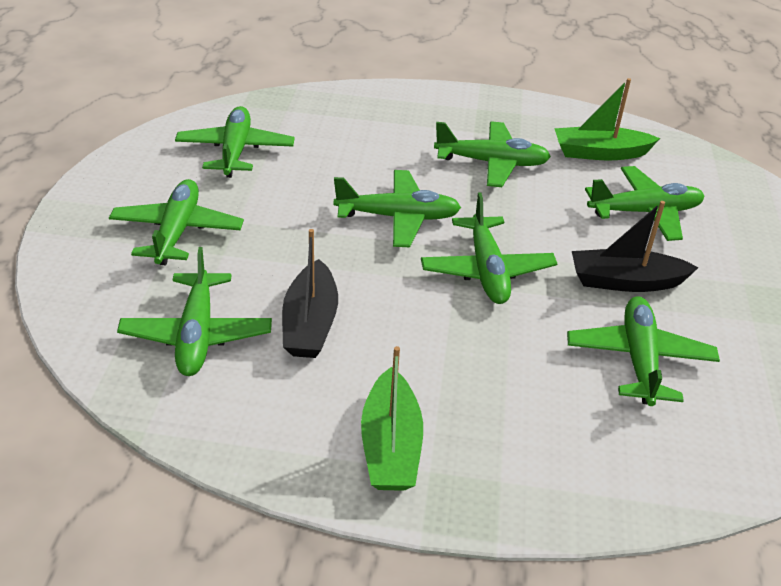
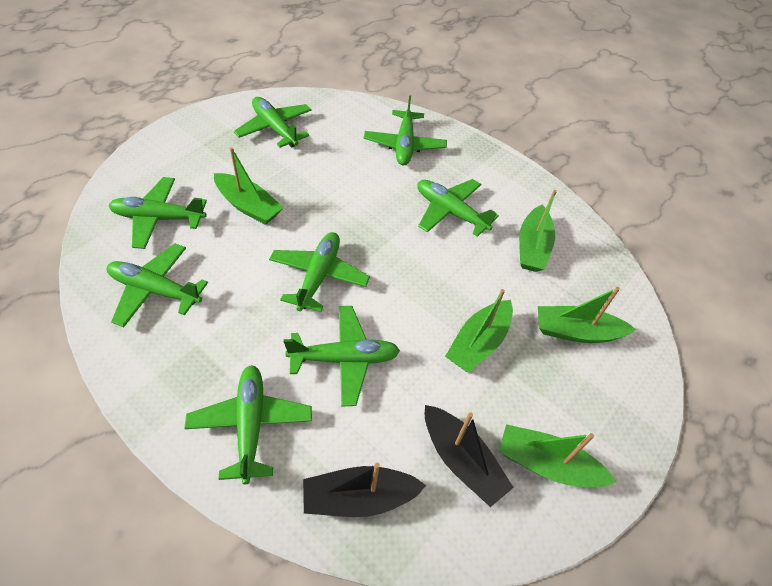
green boat: [361,346,423,491] [554,78,660,160] = 2 -> [214,147,284,225] [445,289,513,373] [499,424,616,487] [519,190,557,272] [538,287,636,343] = 5

